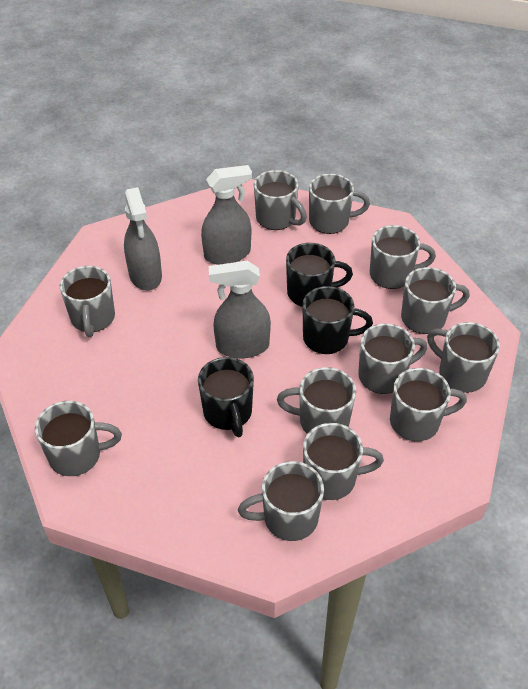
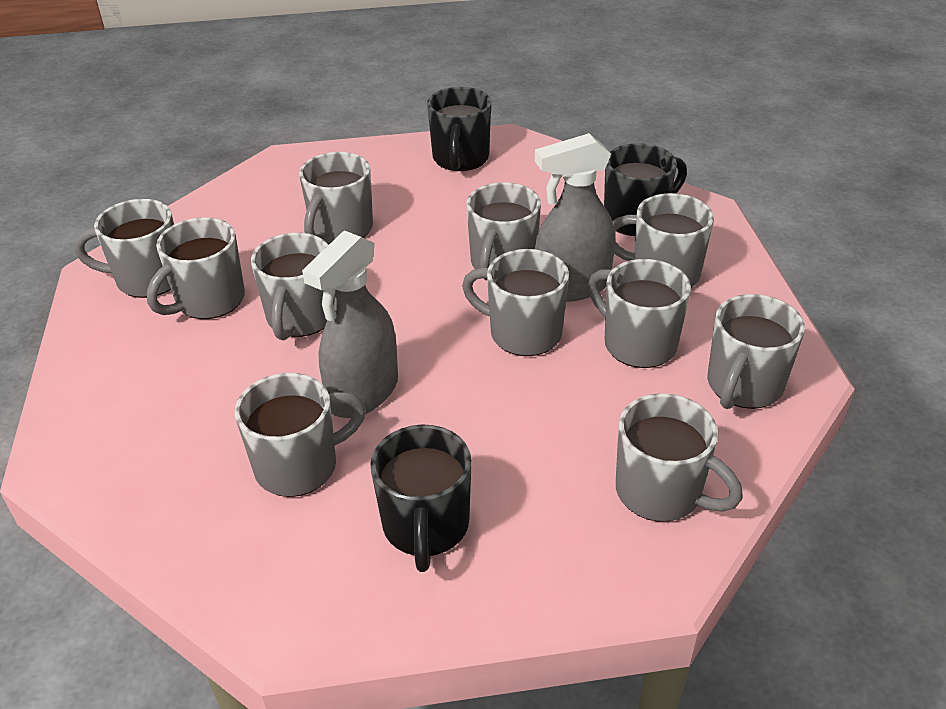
grey mug: [35,401,122,476] [60,266,115,337] [238,461,324,541] [254,170,307,230] [277,367,356,434] [303,423,384,500] [309,174,370,234] [358,323,427,394] [370,225,436,289] [390,368,467,441] [401,267,470,334] [427,322,500,393] = 12 -> [74,199,174,298] [147,217,245,319] [235,373,366,497] [251,233,335,340] [299,152,373,244] [462,249,569,356] [466,182,541,280] [588,259,691,368] [613,193,714,288] [616,393,743,522] [707,294,805,409] = 11
grey spray bottle: [124,187,162,291] [201,165,252,265] [209,261,271,358] = 3 -> [302,230,398,418] [535,133,615,302] = 2

